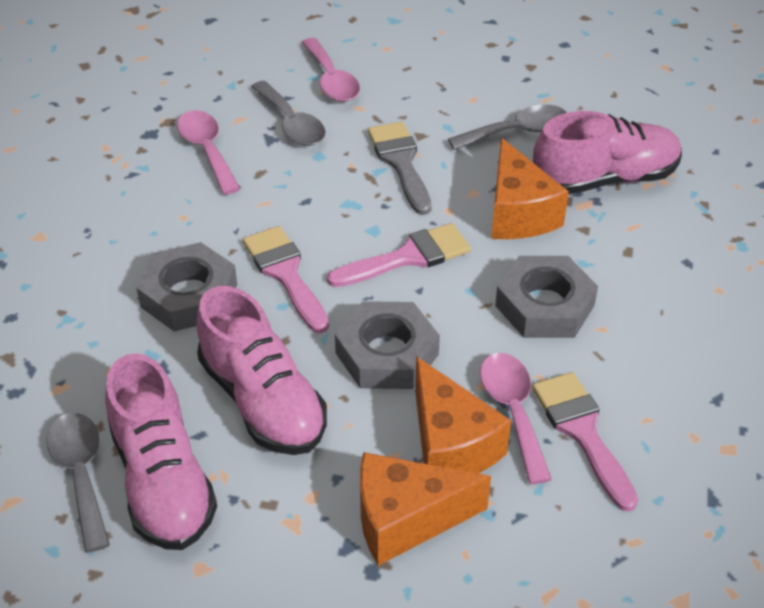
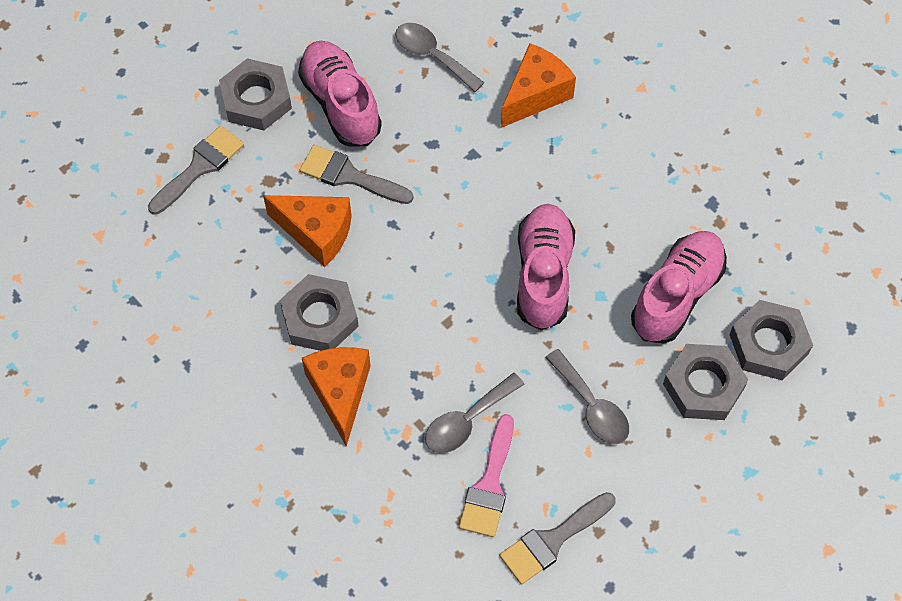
grey brush: [368,122,432,215] = 1 -> [148,126,244,215] [300,145,413,204] [500,492,615,584] = 3
grey nut: [136,242,237,331] [335,301,440,389] [495,256,598,338] = 3 -> [219,58,292,130] [280,274,359,351] [663,344,748,420] [729,300,813,380] = 4
pink brush: [243,226,329,333] [327,223,471,287] [532,372,638,512] = 3 -> [459,414,514,537] = 1
pink spoon: [177,110,240,195] [301,38,360,102] [480,353,552,484] = 3 -> none = 0

